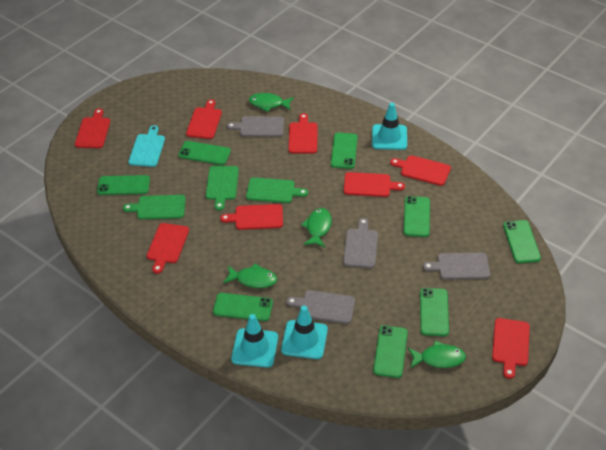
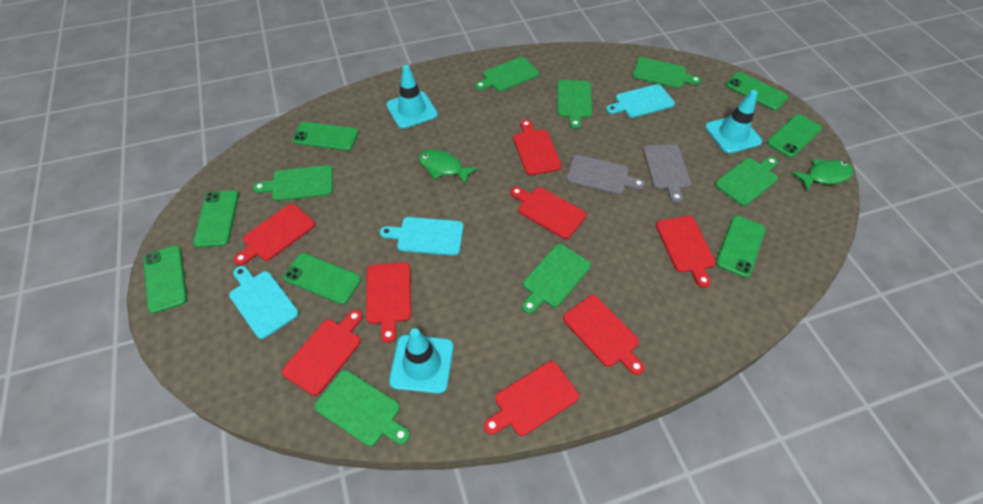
green cutting board: [123,195,186,219] [206,166,239,210] [246,177,308,203] = 3 -> [253,165,333,201] [314,370,410,446] [475,57,539,91] [522,244,591,314] [557,80,592,129] [633,57,701,88] [715,157,778,206] = 7
green fish: [223,264,277,288] [249,93,294,112] [301,208,332,247] [408,341,466,368] = 4 -> [419,149,478,186] [791,159,853,191] = 2
green phone: [97,175,150,195] [178,141,231,165] [213,293,273,321] [331,133,358,169] [373,325,408,378] [404,196,430,237] [420,288,449,336] [503,220,541,263] = 8 -> [144,245,187,314] [193,190,239,247] [283,253,361,304] [292,122,359,151] [716,216,766,278] [726,72,788,110] [767,114,822,158] = 7
grey cutting board: [227,116,284,137] [286,290,355,324] [343,218,378,268] [423,253,490,280] = 4 -> [566,155,645,195] [643,145,691,203] = 2
turquoise cutting board: [128,125,165,167] = 1 -> [229,266,299,339] [380,217,464,256] [606,84,675,118] = 3

